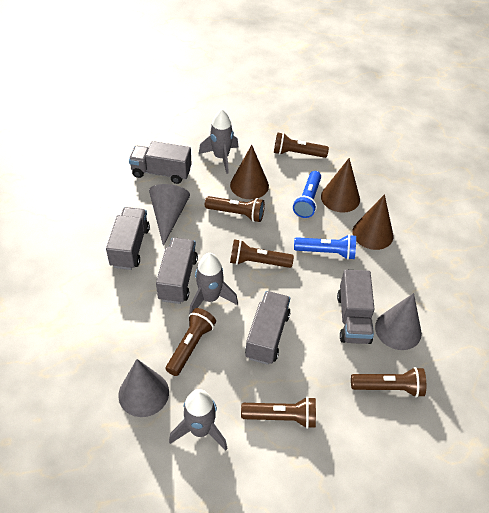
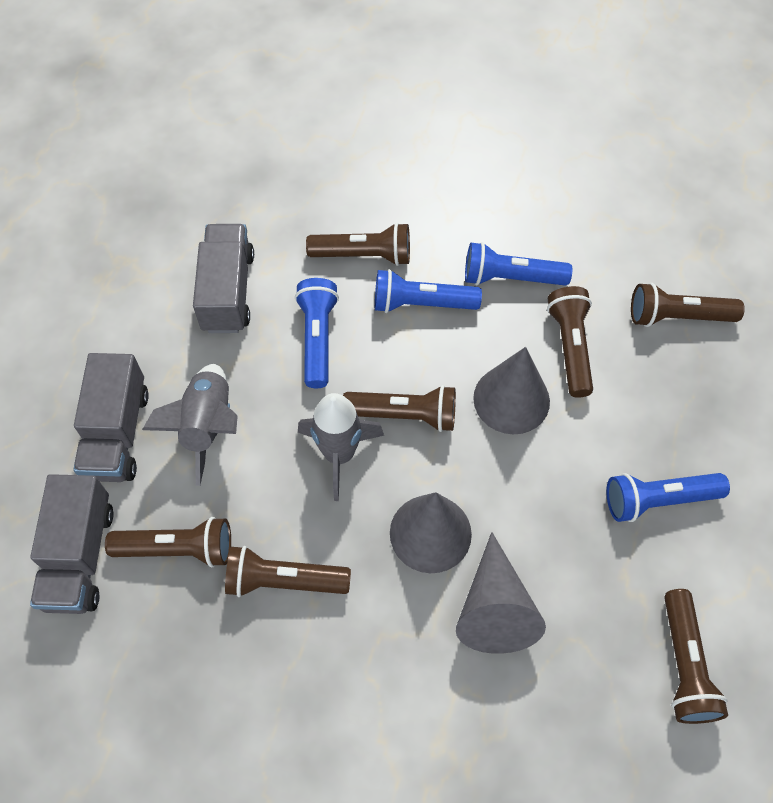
blue flashlight: [293,171,321,218] [294,234,356,260] = 2 -> [295,278,339,388] [375,269,482,313] [465,242,572,286] [606,473,730,522] = 4
brown cone: [230,145,269,199] [321,158,360,213] [352,194,393,250] = 3 -> none = 0
brown flashlight: [166,308,216,376] [205,196,265,222] [230,239,294,268] [241,397,316,429] [274,133,329,158] [351,367,426,398] = 6 -> [105,517,231,567] [225,546,351,597] [306,223,410,266] [343,385,456,432] [547,286,593,398] [631,283,745,327] [664,589,728,724] = 7
grey rocket: [169,389,228,451] [189,253,238,314] [199,109,238,174] = 3 -> [142,364,238,486] [298,393,384,501] = 2
grey truck: [106,207,150,270] [129,141,192,184] [156,237,198,304] [245,291,291,365] [337,269,375,344] = 5 -> [30,474,114,614] [73,353,149,482] [193,224,254,333] = 3

